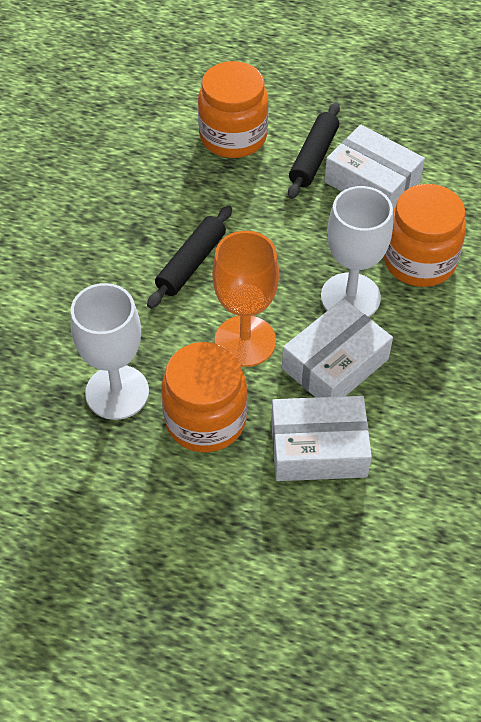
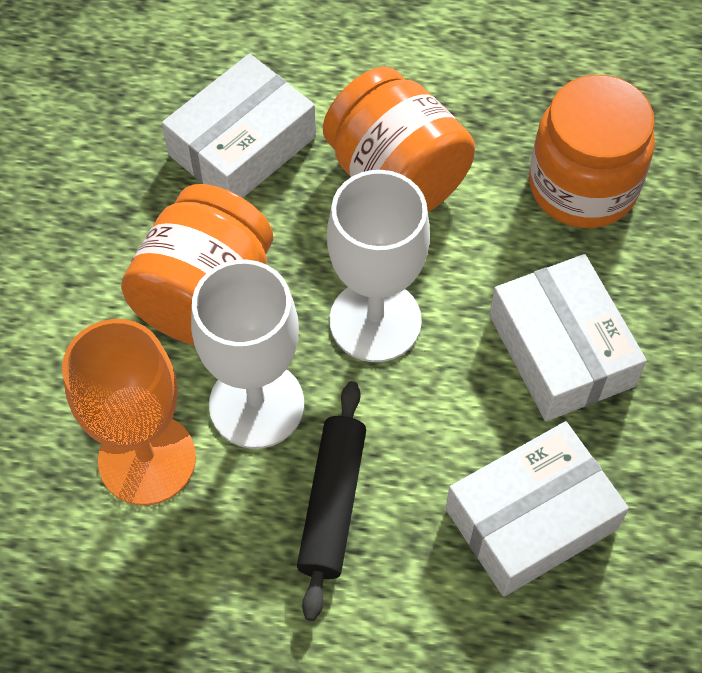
black rolling pin: [147,206,232,309] [288,102,340,199] = 2 -> [297,381,366,621] = 1

